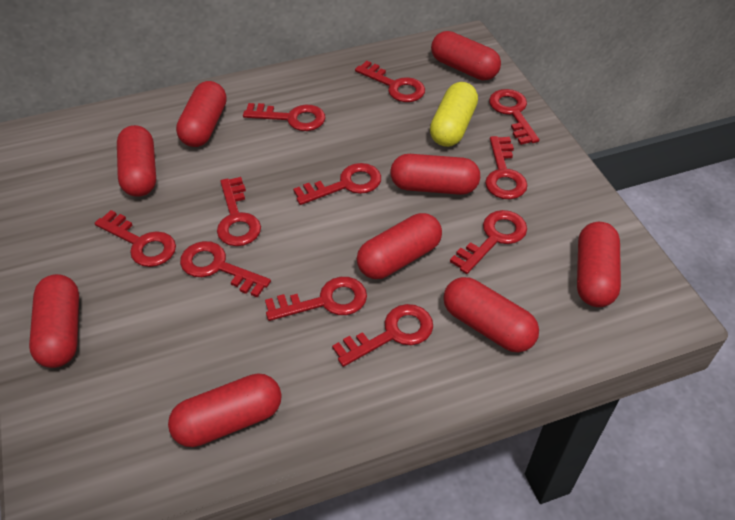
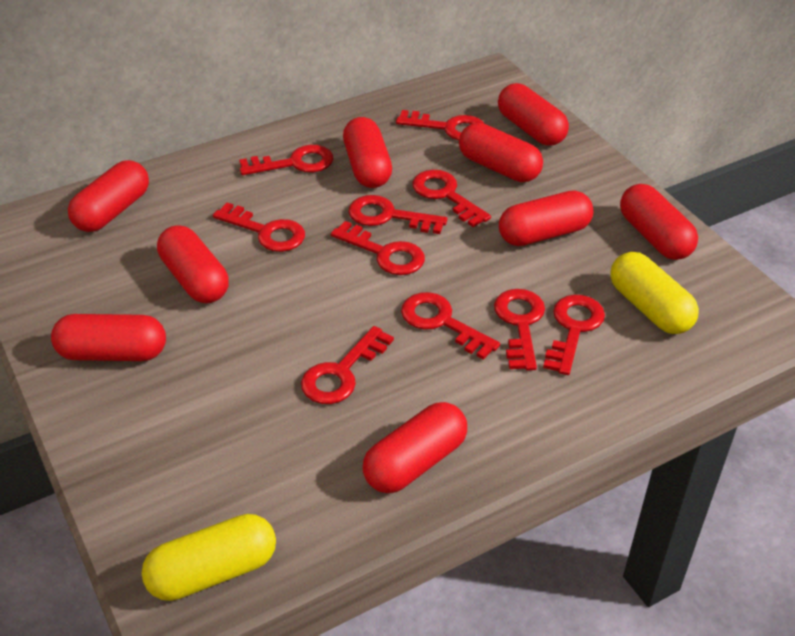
red key: [95,210,176,267] [180,241,271,298] [217,177,261,246] [243,103,325,131] [265,277,367,321] [293,163,381,205] [332,304,433,367] [355,61,425,102] [450,210,527,274] [485,136,528,199] [489,89,539,145] = 11 -> [213,203,305,252] [239,145,334,175] [301,326,394,404] [331,221,425,275] [348,195,447,234] [396,110,484,141] [401,292,500,360] [412,170,491,227] [494,289,545,371] [543,295,605,375] = 10
yellow capsule: [430,82,478,147] = 1 -> [142,514,276,601] [610,252,699,334] = 2

